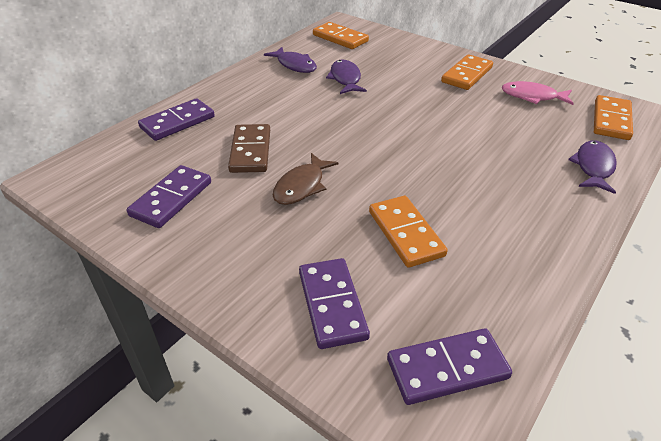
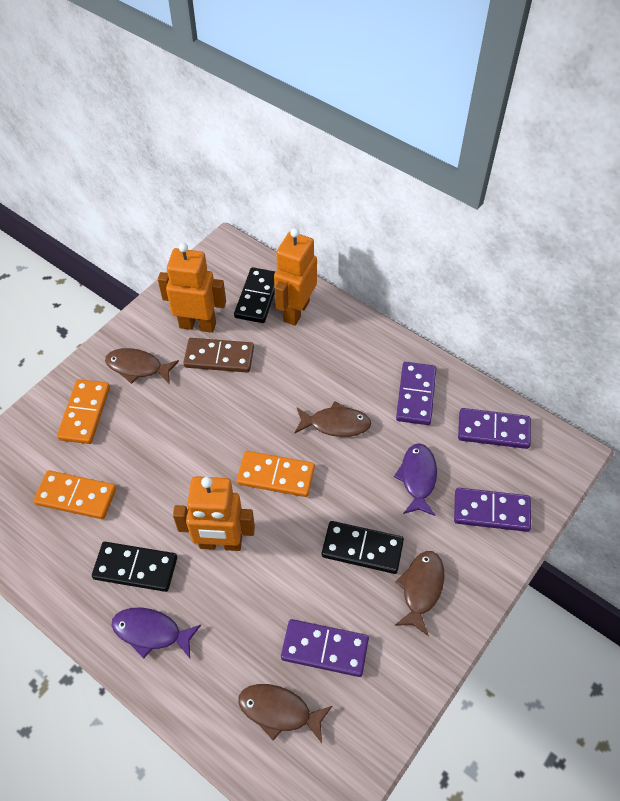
black domino: none = 0 -> [92,542,177,592] [234,267,276,323] [322,521,404,574] = 3
brown fish: [273,153,339,205] = 1 -> [105,348,179,384] [238,684,332,743] [295,401,372,437] [395,551,445,636] = 4
orange domino: [313,22,369,49] [369,196,448,268] [441,54,493,90] [594,95,633,140] = 4 -> [33,470,116,519] [57,379,110,444] [237,451,315,497] = 3
orange robot: none = 0 -> [158,243,226,333] [173,476,255,551] [274,228,317,326] = 3
pink fish: [501,81,574,105] = 1 -> none = 0
purple fish: [264,47,317,73] [326,60,367,94] [568,140,617,194] = 3 -> [111,608,201,658] [394,443,437,516] = 2

